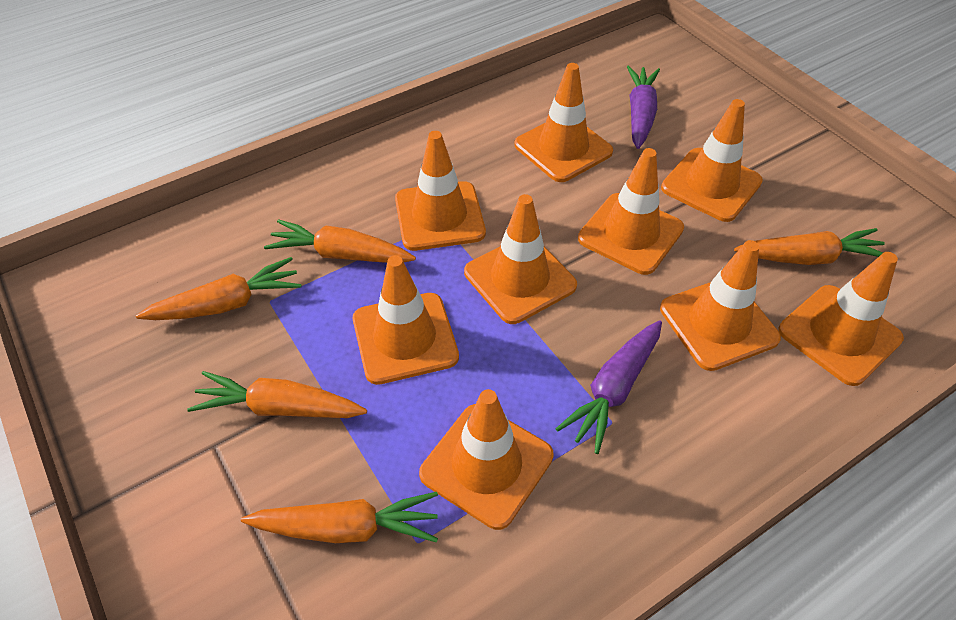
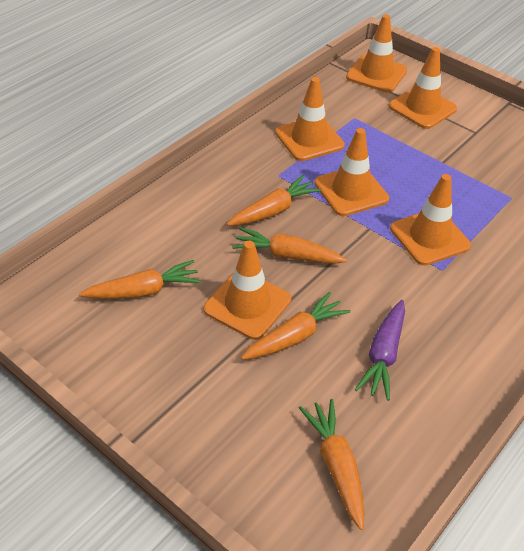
orange traffic cone: [353,255,459,385] [395,131,486,251] [419,389,554,530] [464,194,577,324] [514,63,613,182] [578,148,684,275] [660,240,781,371] [661,99,763,222] [778,252,904,386] = 9 -> [204,241,291,340] [275,77,345,161] [314,128,389,216] [346,14,407,93] [389,47,457,129] [390,174,471,266] = 6
purple carrot: [556,320,662,454] [627,66,660,149] = 2 -> [355,300,405,401] = 1

